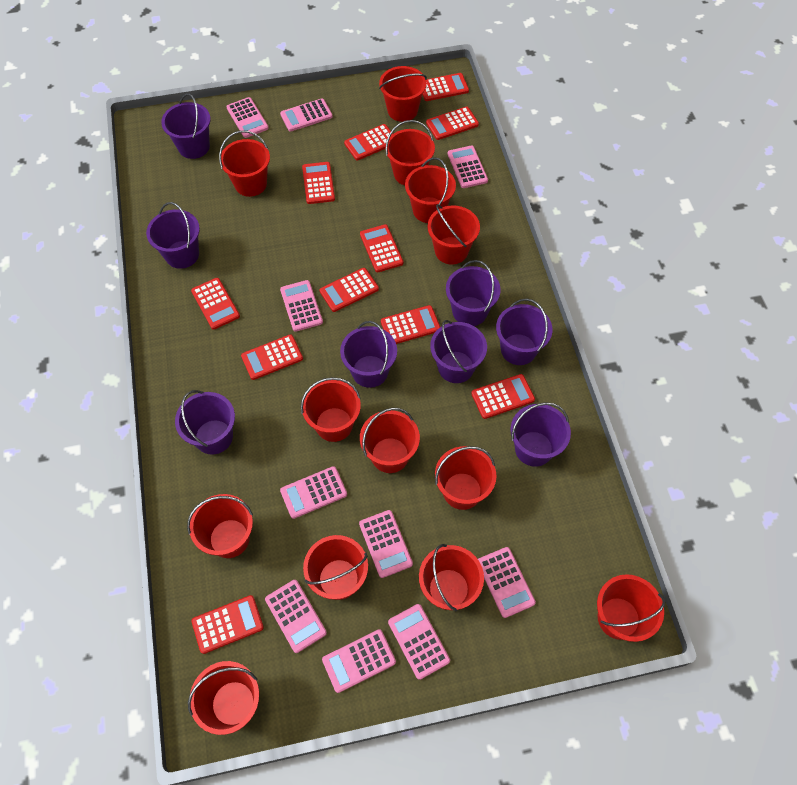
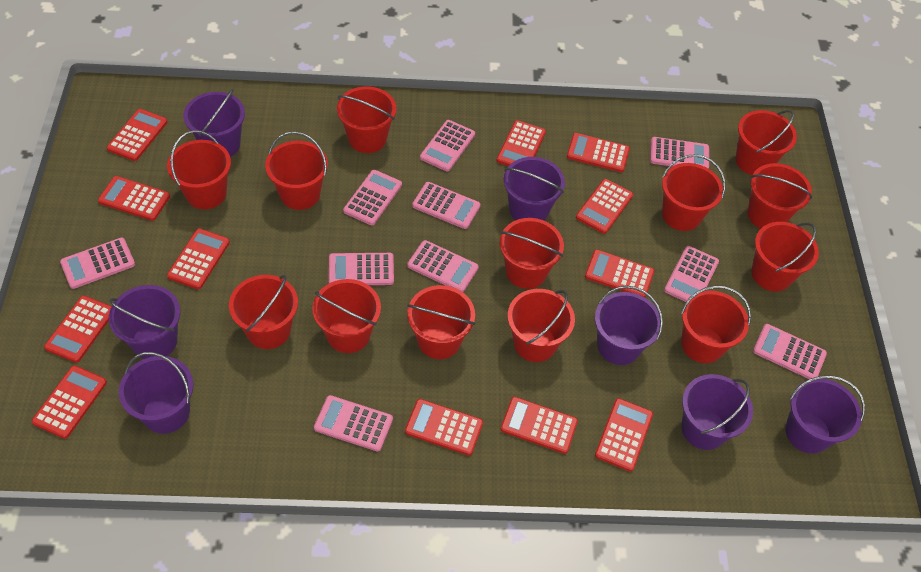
purple bucket: [146,202,200,269] [161,93,210,159] [175,390,235,455] [340,321,397,388] [430,320,487,383] [446,260,501,326] [496,298,553,365] [510,402,571,467] = 8 -> [109,285,180,359] [119,352,193,434] [183,89,245,157] [504,157,565,220] [595,286,663,365] [681,374,753,450] [785,375,865,454] = 7
red calculator: [191,278,240,330] [191,595,264,654] [241,334,303,380] [302,162,335,204] [320,268,379,312] [344,124,393,160] [360,224,403,272] [381,305,440,344] [422,73,469,101] [426,106,479,140] [471,374,535,419] = 11 -> [32,366,107,439] [44,296,112,363] [98,176,170,221] [107,109,168,161] [167,228,230,289] [405,399,483,456] [497,120,546,166] [501,397,578,454] [567,133,630,172] [576,179,633,234] [585,250,654,297] [595,398,653,472] = 12

